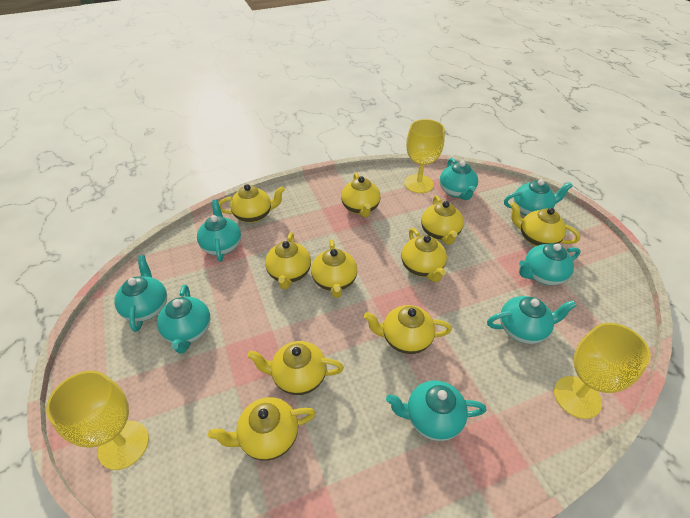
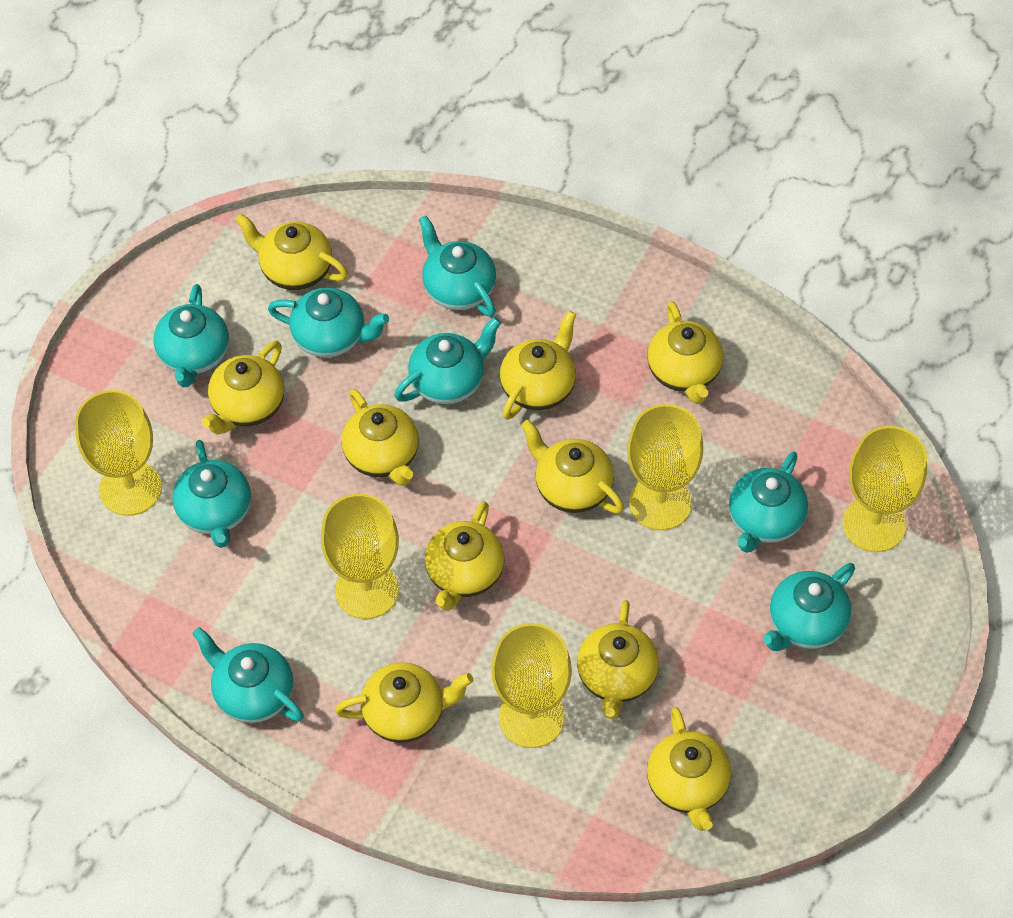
yellow goblet: [46,371,149,470] [404,119,445,193] [554,323,651,419] = 3 -> [75,390,162,516] [321,494,399,619] [491,623,572,748] [627,404,703,530] [843,426,927,552] = 5

